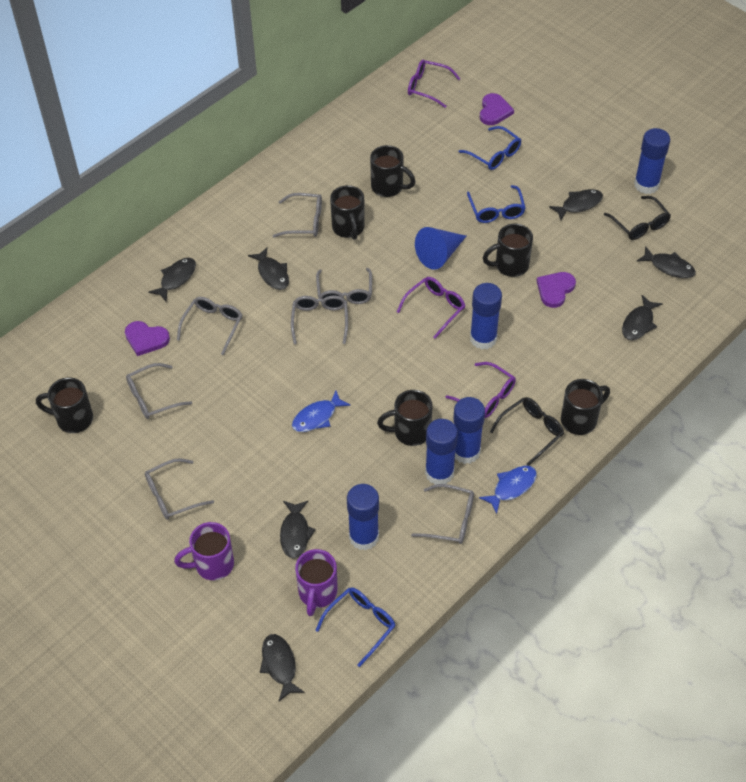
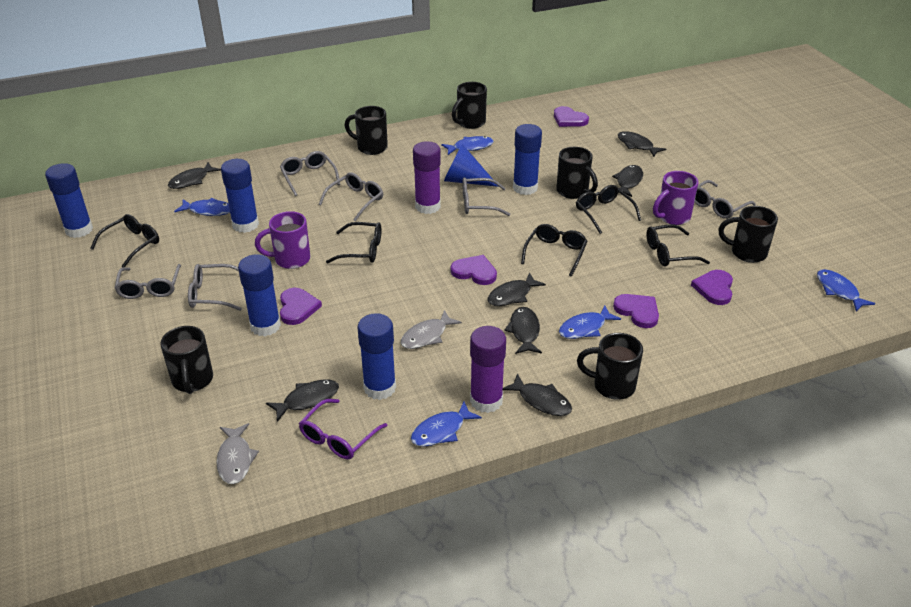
black glasses: [490,397,564,466] [604,196,671,240] = 2 -> [90,214,159,267] [326,222,381,263] [521,224,587,277] [576,185,641,234] [646,225,710,267] = 5
blue fish: [292,390,351,432] [479,466,537,514] = 2 -> [174,198,230,216] [411,402,482,447] [441,136,494,155] [559,305,621,339] [817,269,876,312] = 5
blue glasses: [315,587,395,667] [459,126,521,170] [467,185,526,223] = 3 -> none = 0
grey fish: none = 0 -> [216,423,259,484] [401,310,462,349] = 2
grey glasses: [126,363,192,419] [145,458,214,520] [177,297,242,355] [273,193,322,237] [291,295,348,344] [316,268,372,304] [411,484,474,544] = 7 -> [114,264,181,299] [188,264,242,311] [280,151,340,196] [319,172,383,221] [462,177,510,216] [694,180,756,219] = 6
purple glasses: [397,277,465,339] [408,60,461,108] [446,362,516,418] = 3 -> [299,399,388,460] = 1
purple glue stick: none = 0 -> [413,141,441,214] [470,326,506,413] = 2
purple heart: [125,321,170,356] [480,93,514,125] [536,272,576,308] = 3 -> [280,288,322,325] [451,255,497,285] [554,106,589,127] [613,294,659,328] [691,270,733,305] = 5

